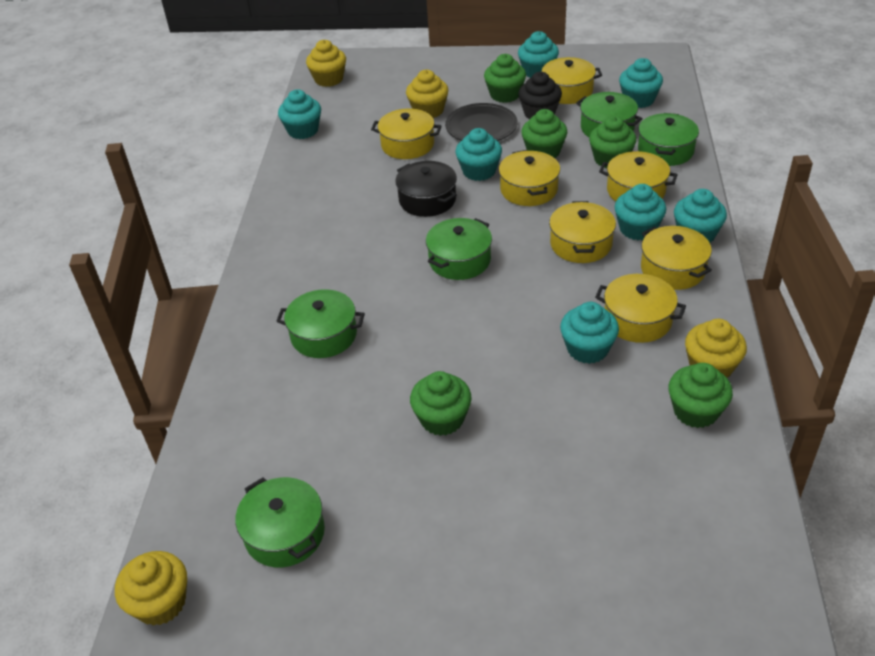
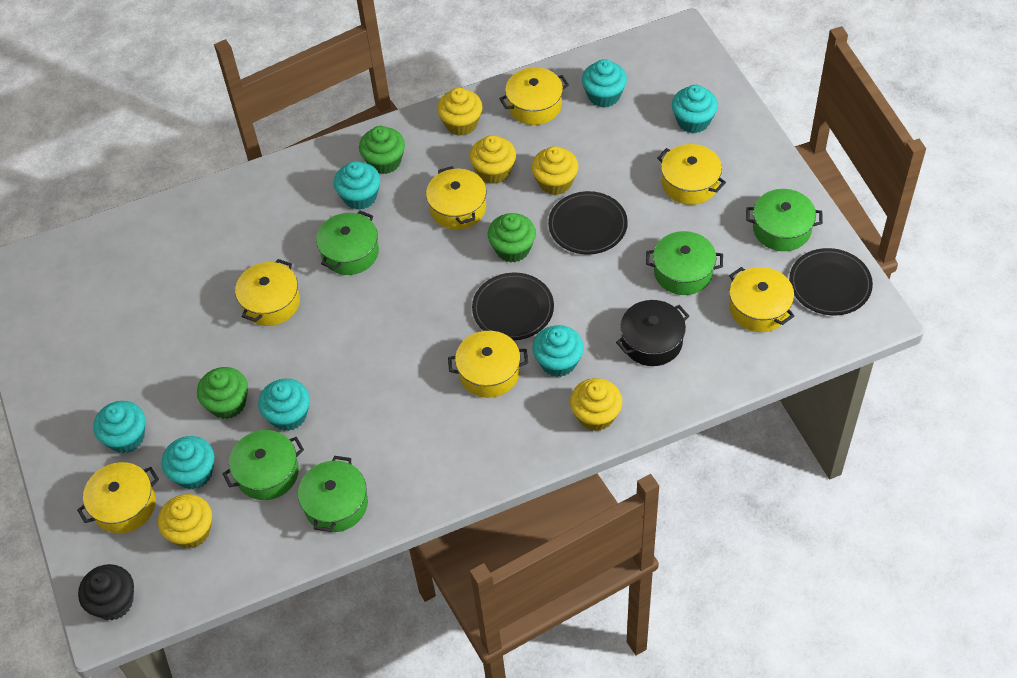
black plate: [445,103,518,141] = 1 -> [472,273,554,341] [548,191,628,255] [789,248,873,315] = 3
green cupcake: [410,371,472,436] [484,54,526,103] [521,109,567,158] [589,116,636,168] [669,363,733,428] = 5 -> [197,367,248,419] [359,126,405,174] [488,213,536,263] = 3
yellow cupcake: [115,551,187,626] [306,40,346,87] [406,70,448,118] [685,319,747,377] = 4 -> [158,494,212,549] [437,88,483,136] [470,135,516,184] [531,146,578,195] [570,378,622,431] = 5

